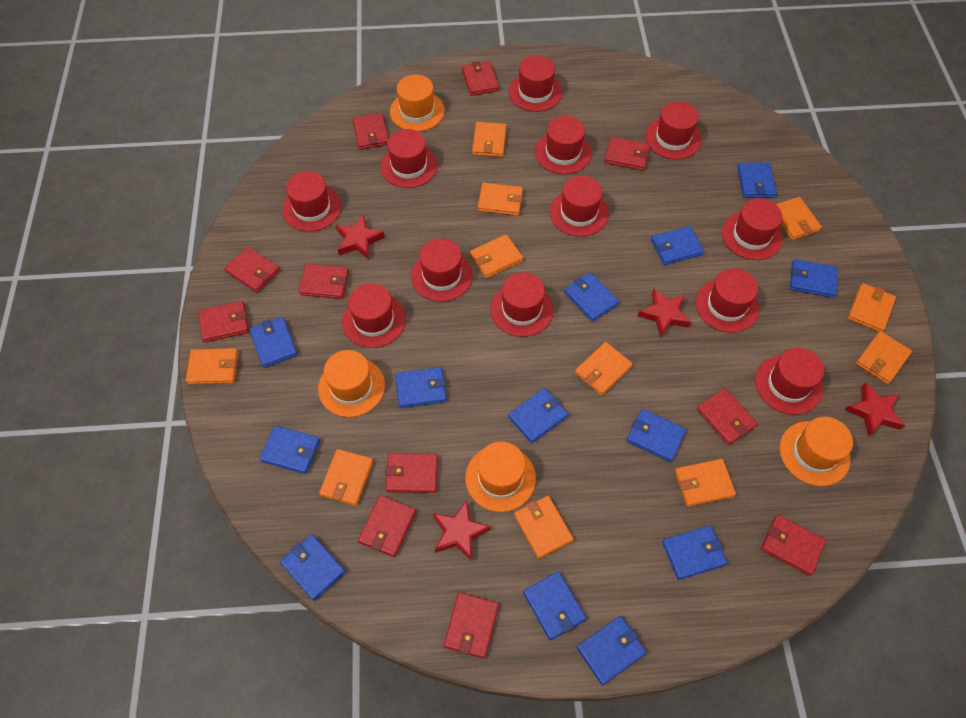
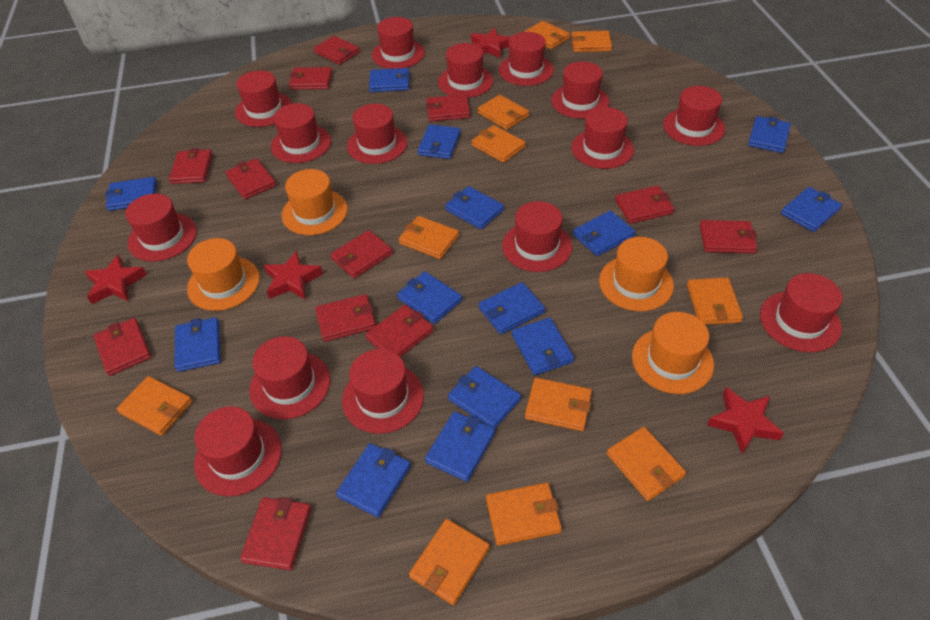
blue wallet: [249,317,298,368] [260,426,320,474] [280,534,345,601] [395,367,447,408] [508,388,568,443] [523,571,586,640] [564,272,619,322] [577,616,647,685] [626,409,686,462] [651,226,704,265] [662,526,727,580] [737,163,777,198] [790,259,838,298] = 13 -> [105,177,157,211] [174,317,221,372] [336,443,411,518] [369,68,410,92] [397,271,462,324] [418,124,461,159] [425,411,495,482] [445,186,504,230] [448,366,521,429] [479,282,545,334] [512,317,574,375] [573,210,635,256] [748,116,791,153] [781,187,842,232] = 14
red hat: [282,171,342,232] [342,283,406,348] [380,129,438,188] [411,238,473,302] [490,272,554,337] [508,55,562,112] [535,116,592,174] [550,176,609,237] [645,101,702,159] [695,268,759,333] [722,198,783,260] [755,348,824,415] = 12 -> [125,194,197,262] [194,406,282,496] [235,70,292,127] [250,336,331,419] [271,103,331,163] [342,349,424,434] [347,104,407,164] [372,17,425,69] [438,43,493,98] [499,32,554,86] [502,201,572,272] [551,61,610,119] [571,107,634,169] [663,86,725,146] [760,273,843,352] = 15
red wallet: [198,301,249,343] [224,246,280,293] [299,264,349,299] [352,113,389,150] [358,495,416,557] [385,453,438,493] [444,592,499,659] [462,61,499,96] [605,137,650,171] [697,388,758,445] [761,515,826,576] = 11 -> [94,318,151,376] [169,148,213,184] [226,158,276,199] [240,497,311,570] [289,67,332,90] [314,36,360,65] [315,294,376,342] [330,230,393,279] [365,304,434,357] [426,94,470,122] [615,186,674,224] [700,220,757,253] = 12

